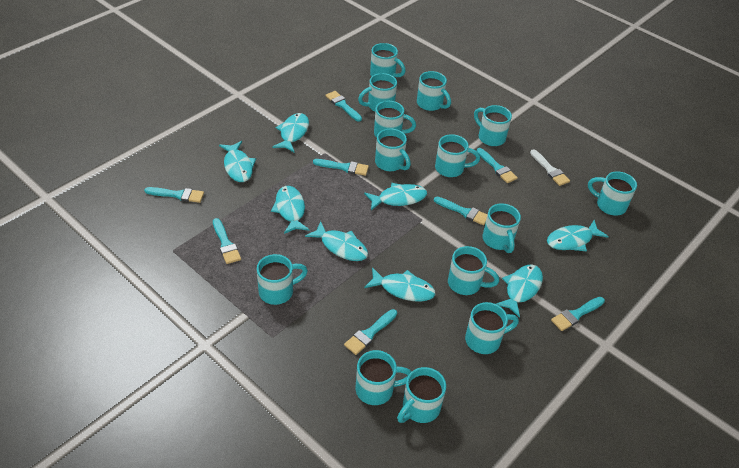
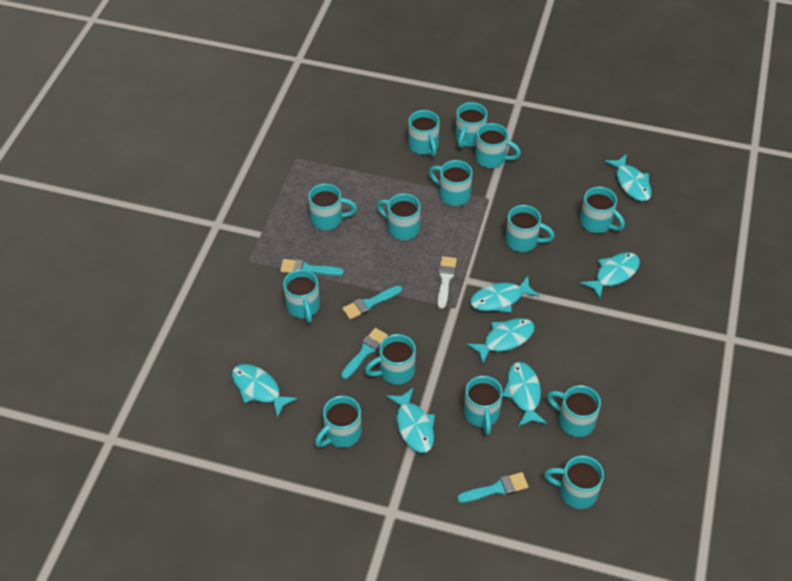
turquoise brush: [144,187,204,203] [213,218,241,264] [313,159,369,176] [326,91,362,122] [344,309,397,355] [434,197,487,225] [477,148,518,183] [551,297,605,331] = 8 -> [280,259,344,276] [341,328,388,379] [342,286,402,320] [457,472,528,503] = 4
turquoise fish: [219,141,256,182] [271,186,310,234] [272,113,309,153] [305,221,368,261] [364,183,427,210] [364,267,436,302] [496,264,543,318] [547,220,609,251] = 8 -> [232,364,298,418] [386,388,435,453] [467,318,535,364] [470,276,540,313] [503,362,547,427] [580,252,640,299] [605,154,651,201] = 7

